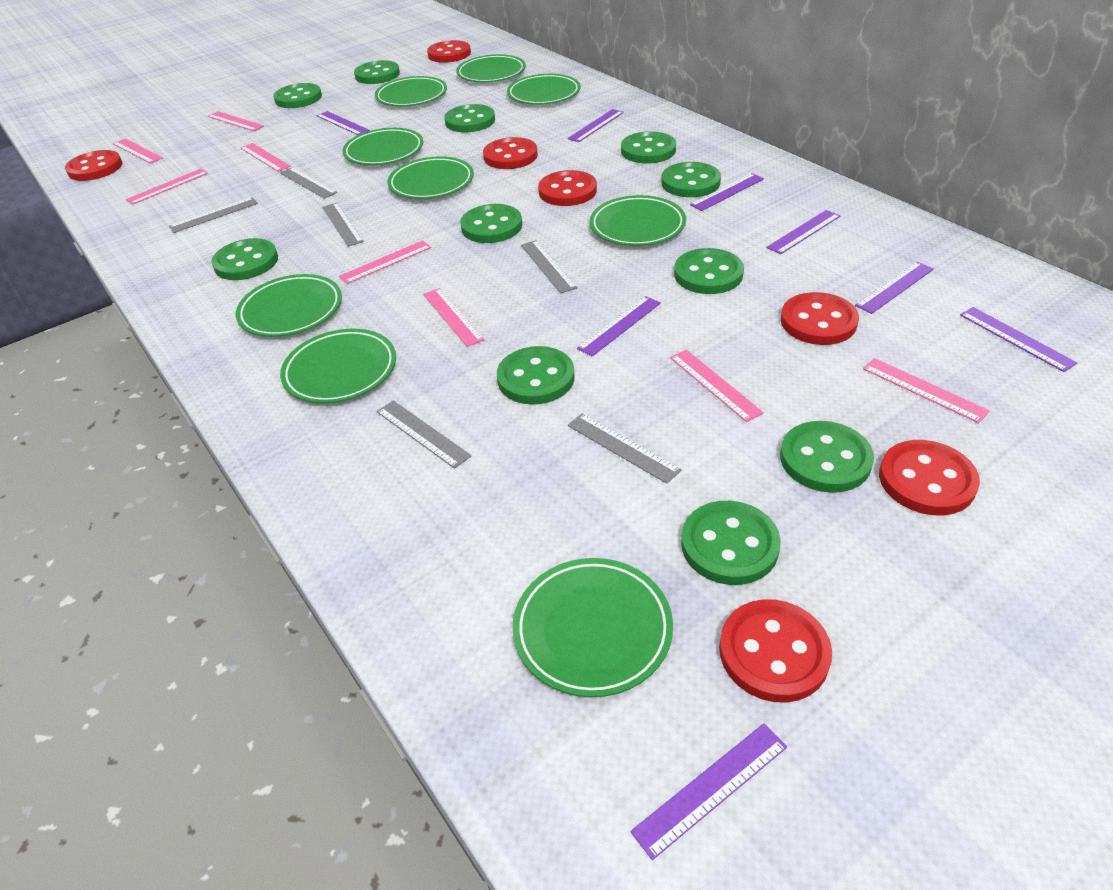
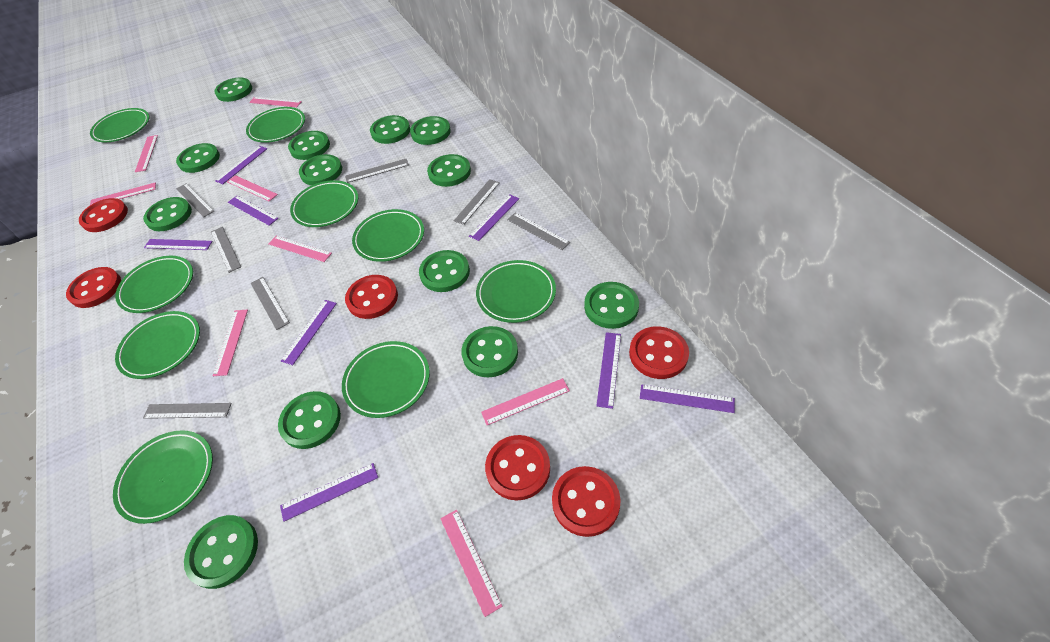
green button: [211,238,278,280] [273,83,322,108] [354,60,400,84] [444,104,495,132] [460,204,522,243] [497,346,575,405] [621,131,676,163] [661,162,721,197] [674,248,744,294] [681,501,781,585] [780,421,874,493] = 11 -> [143,197,192,231] [176,143,220,173] [184,515,258,589] [214,77,252,102] [278,391,341,449] [288,131,330,160] [299,154,342,185] [370,115,410,144] [410,116,451,145] [419,250,470,292] [427,154,471,187] [461,326,518,378] [584,282,639,329] = 13
grey ruler: [169,197,258,233] [280,167,337,199] [322,203,364,247] [377,400,471,469] [521,240,577,293] [568,413,681,484] = 6 -> [143,403,232,419] [176,183,214,217] [211,227,241,273] [251,277,290,330] [345,159,409,183] [454,179,500,225] [507,213,570,250] = 7
red button: [65,150,122,181] [427,40,471,63] [483,137,538,169] [538,170,597,206] [719,599,832,703] [781,292,859,345] [879,440,980,515] = 7 -> [66,267,121,308] [79,198,128,232] [345,275,398,319] [485,435,550,501] [552,466,621,537] [629,326,689,379] = 6

